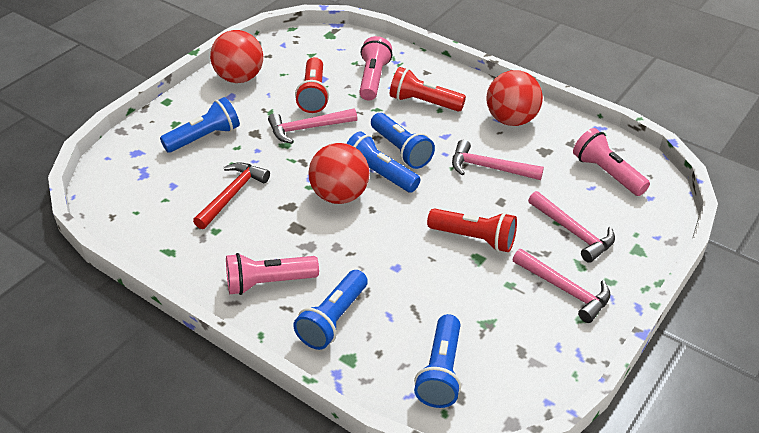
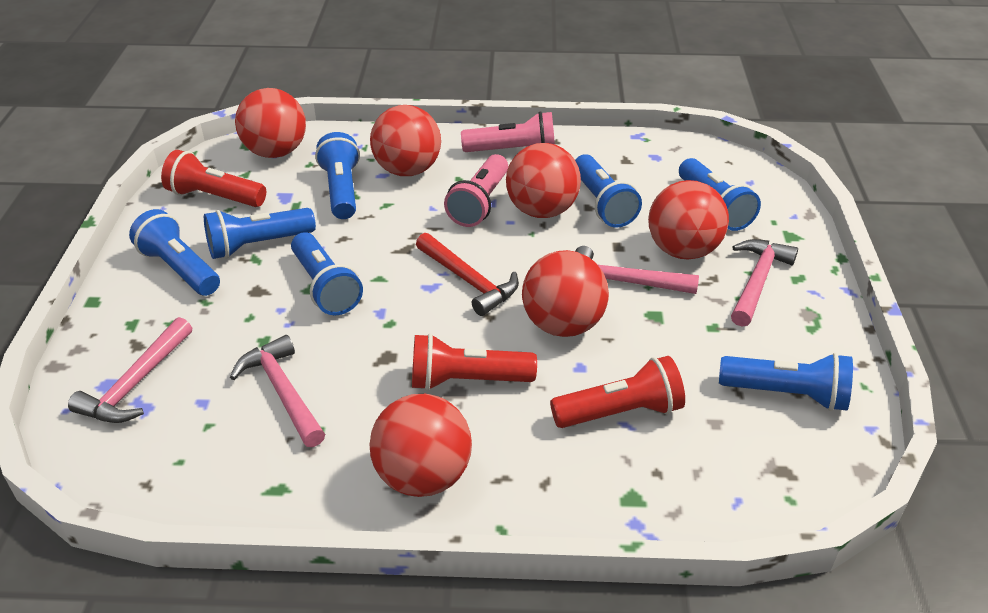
blue flashlight: [160,97,240,153] [293,270,368,350] [346,131,421,193] [371,113,435,169] [414,314,461,408] = 5 -> [129,209,220,296] [204,208,316,259] [291,233,363,315] [315,132,360,219] [575,154,642,228] [679,158,761,231] [719,353,853,411] = 7
pink flashlight: [226,253,319,295] [359,36,392,100] [573,128,650,196] = 3 -> [444,154,508,227] [461,111,555,152] = 2
red ball: [210,30,263,83] [308,143,370,204] [486,70,543,126] = 3 -> [235,88,306,158] [370,105,441,176] [370,394,472,497] [506,143,581,218] [522,250,609,337] [648,180,729,260] = 6

